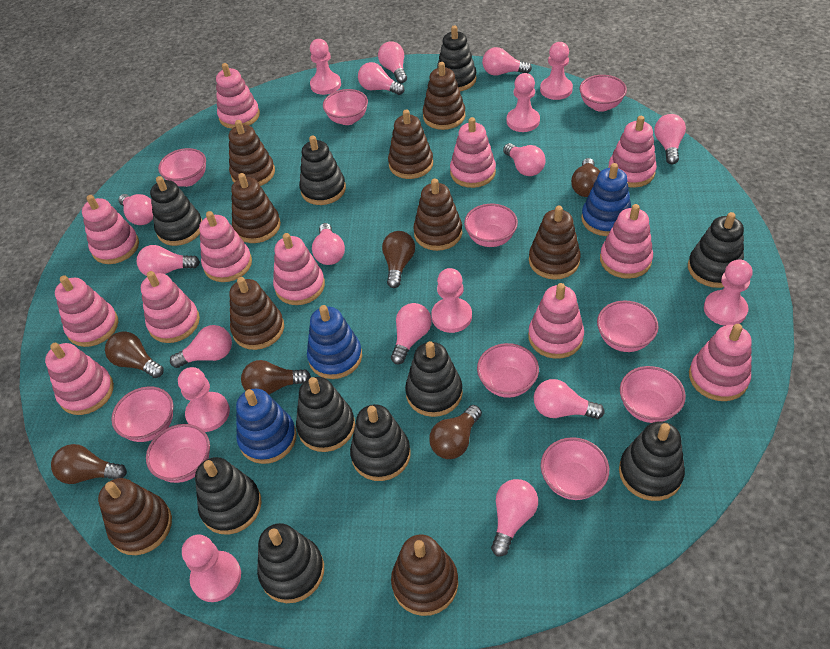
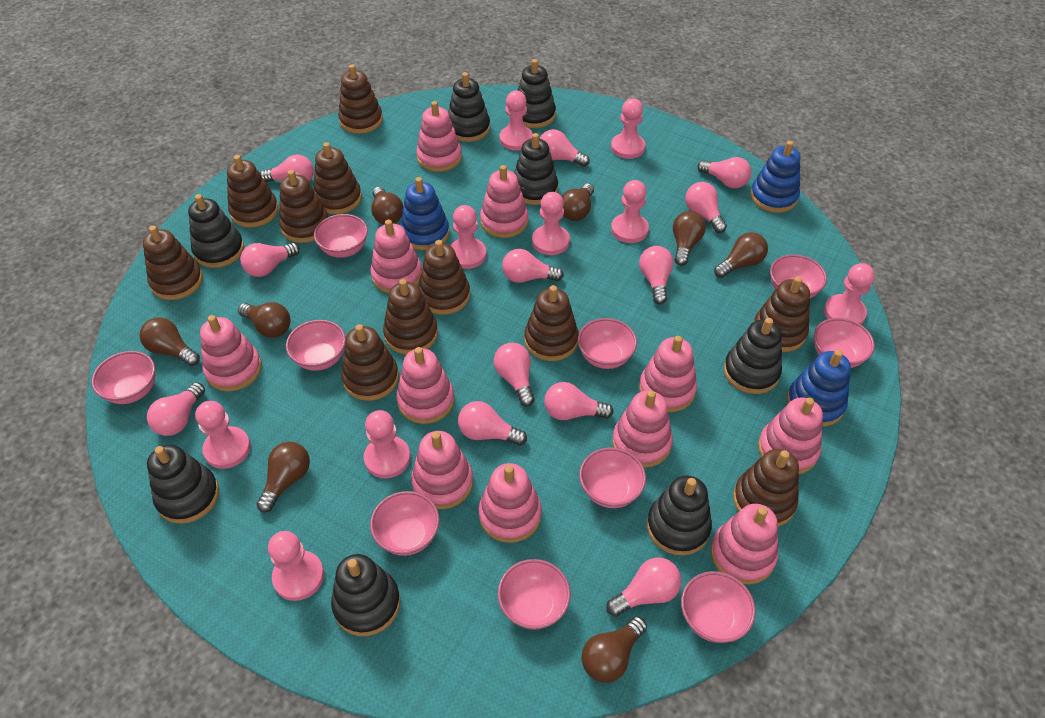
black stacking toy: [150,176,202,246] [195,457,262,535] [257,523,324,603] [296,377,355,452] [299,136,346,205] [350,404,411,481] [405,341,463,417] [437,25,477,91] [619,421,685,501] [688,212,744,288] = 10 -> [147,445,219,524] [188,194,244,268] [331,554,400,636] [448,72,490,142] [514,133,558,205] [517,59,556,128] [647,475,712,556] [724,318,782,394] = 8
brown light bulb: [51,444,127,484] [105,331,164,378] [241,360,311,395] [382,231,415,288] [429,405,482,459] [571,158,601,197] = 6 -> [140,317,200,366] [238,302,291,338] [256,442,310,513] [371,187,403,225] [561,183,594,221] [581,616,647,683] [673,211,706,266] [714,232,768,278] = 8
brown stacking toy: [98,478,172,555] [229,120,275,186] [229,277,284,350] [231,173,281,243] [388,110,433,179] [391,535,458,616] [413,179,462,251] [423,62,465,130] [529,206,581,280] = 9 -> [143,226,203,300] [227,155,278,228] [279,170,328,243] [313,142,362,215] [338,64,383,134] [341,324,399,401] [383,279,438,355] [418,240,470,315] [524,285,579,361] [733,449,799,527] [754,276,810,352] = 11
pink pawn: [178,367,230,432] [182,534,241,602] [310,39,341,95] [431,268,472,333] [506,73,540,132] [540,42,573,100] [704,260,752,326] = 7 -> [195,401,251,469] [268,531,324,601] [364,410,410,478] [450,205,487,269] [499,90,533,151] [532,192,570,255] [611,98,645,159] [611,180,649,243] [824,263,874,324] = 9
pink stacking toy: [45,343,114,415] [55,275,118,347] [82,195,139,264] [141,271,200,343] [199,211,252,282] [216,63,260,129] [273,233,325,305] [450,117,496,188] [528,283,584,359] [600,204,653,279] [608,116,657,188] [689,324,752,401] = 12 -> [200,315,262,392] [370,220,422,293] [396,347,454,424] [411,431,473,509] [416,101,462,172] [479,463,542,543] [480,165,528,238] [612,390,673,468] [639,336,697,412] [711,504,778,585] [758,398,823,474] = 11

